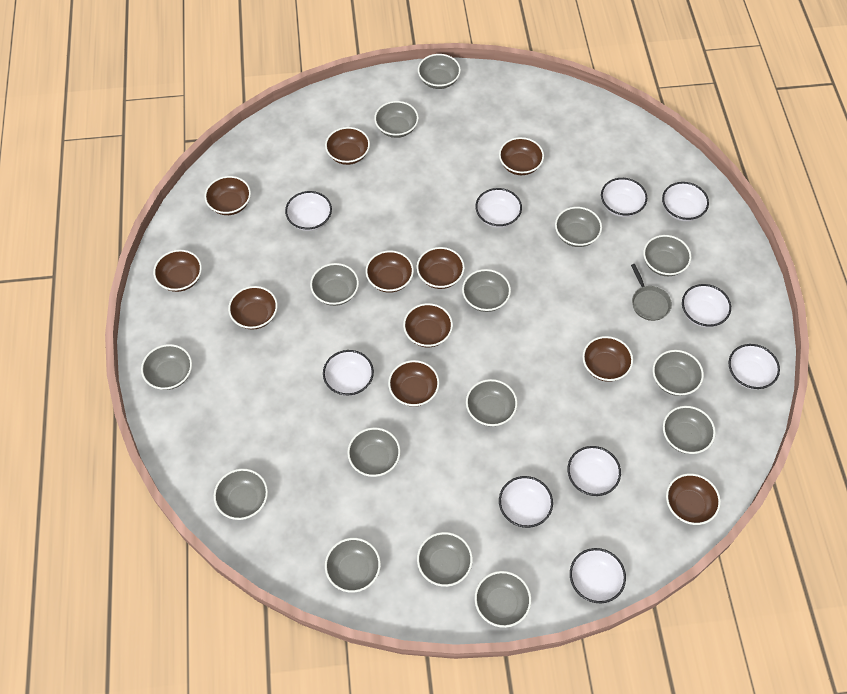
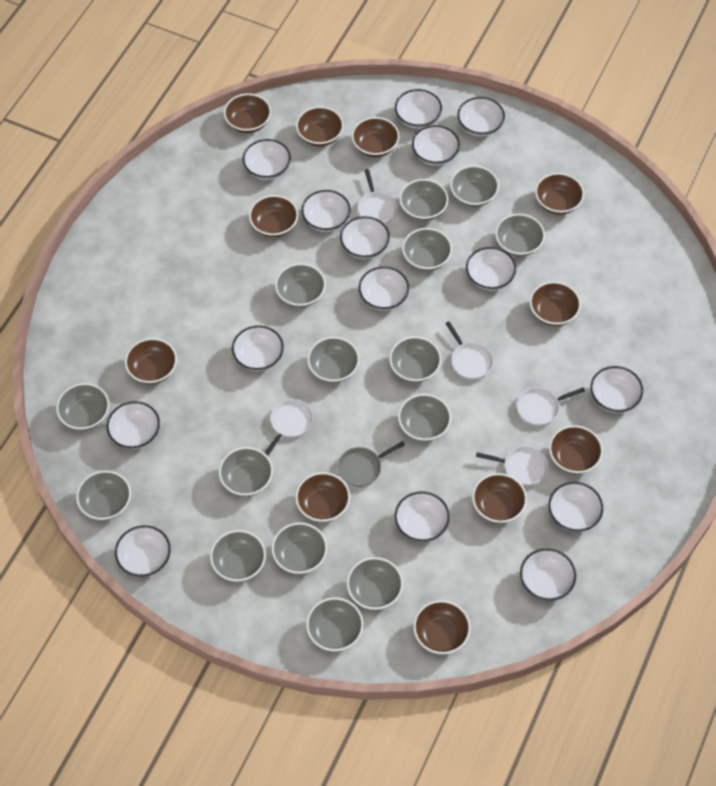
white bowl: [285,191,332,231] [323,350,374,396] [475,188,522,228] [499,476,553,528] [567,446,621,496] [570,548,626,603] [601,178,647,217] [662,182,709,221] [682,284,731,327] [728,344,780,390] = 10 -> [106,401,160,449] [115,525,171,577] [232,325,284,371] [243,139,291,180] [301,190,351,232] [340,216,390,259] [359,266,409,311] [395,89,442,129] [395,491,450,542] [412,125,460,166] [457,97,505,137] [466,247,516,290] [520,548,576,601] [548,482,604,532] [590,366,643,413] = 15
white pan: none = 0 -> [264,399,313,456] [357,169,397,224] [445,321,493,380] [476,446,548,486] [517,387,585,426] = 5

